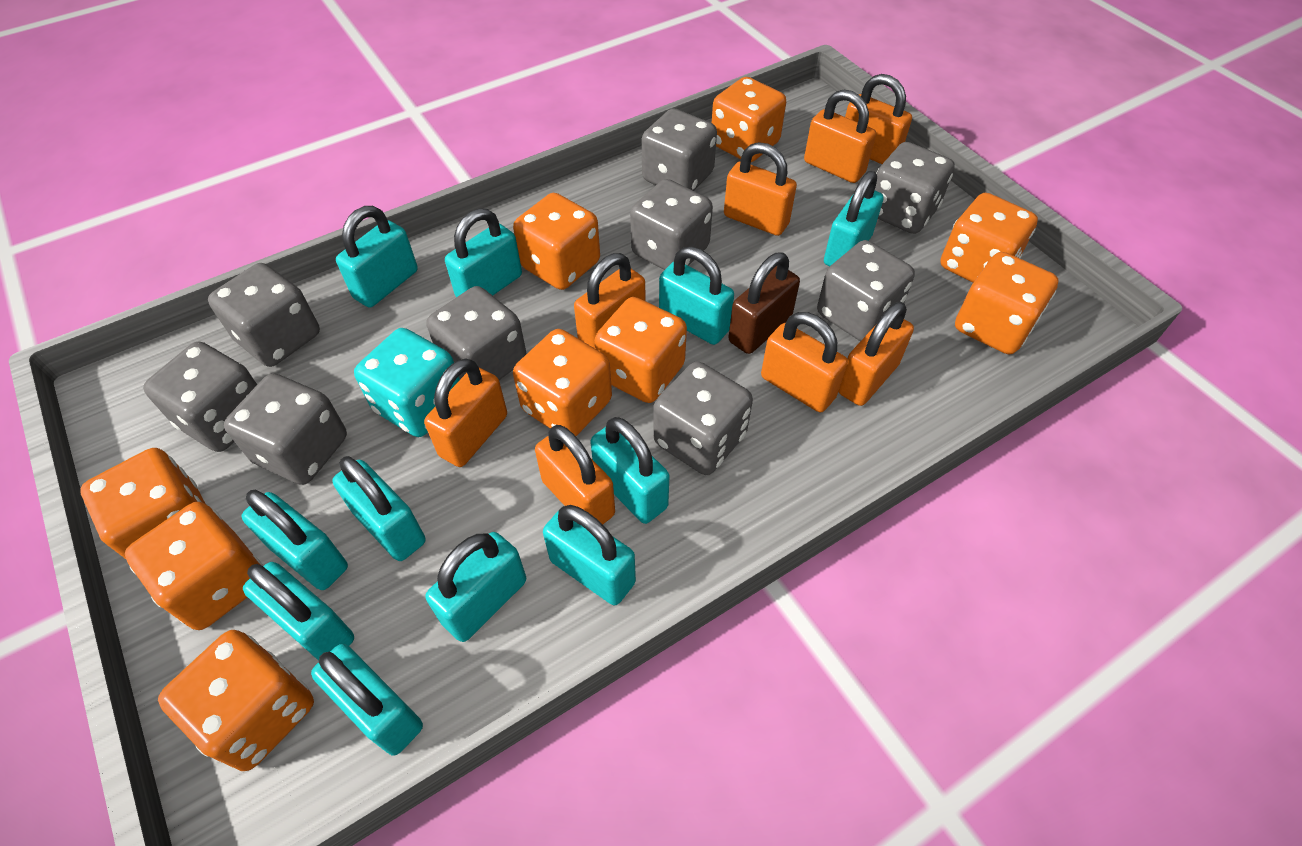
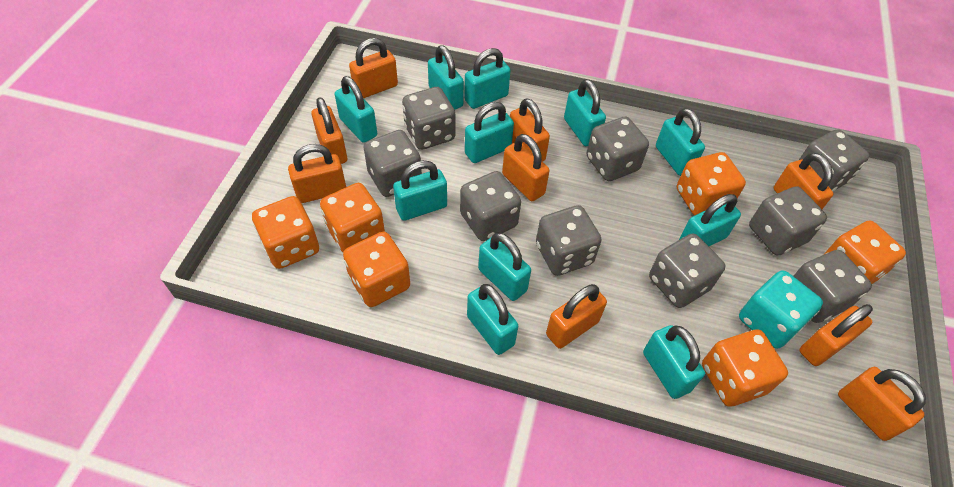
brown padlock: [728,252,800,354] = 1 -> none = 0
orange dice: [81,448,206,559] [125,502,263,630] [158,630,314,771] [513,193,600,290] [513,329,612,436] [594,297,687,403] [712,77,786,162] [940,193,1038,283] [955,252,1059,354] = 9 -> [252,196,319,269] [320,183,385,252] [343,232,410,307] [677,152,746,216] [702,329,788,407] [823,221,906,284] = 6
orange padlock: [424,359,507,467] [535,425,615,524] [574,253,645,348] [724,142,797,236] [761,312,848,412] [804,90,876,183] [838,302,914,406] [845,74,912,164] = 8 -> [288,144,346,203] [311,97,347,164] [349,38,398,98] [502,134,550,201] [510,98,550,162] [546,284,607,349] [774,153,833,209] [799,304,873,366] [838,367,926,441] = 9

